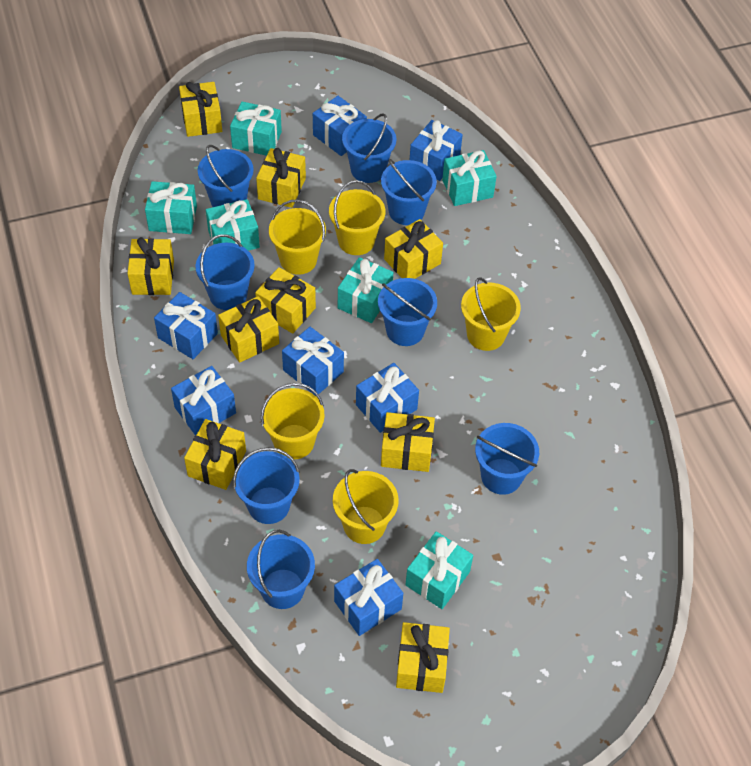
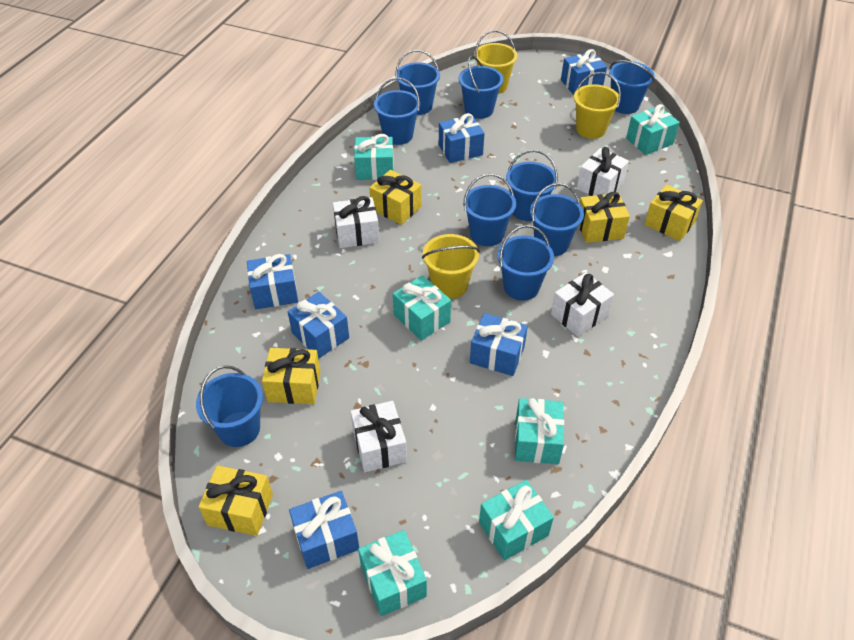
blue bucket: [196,235,255,310] [198,145,254,207] [233,447,300,524] [247,530,315,609] [342,113,397,183] [378,278,437,346] [381,159,437,225] [475,423,539,495] = 8 -> [196,365,263,447] [374,78,420,145] [395,50,440,115] [459,56,503,119] [463,174,516,246] [497,225,554,300] [506,150,558,221] [530,183,584,256] [609,60,655,114] = 9
blue gift: [154,292,218,359] [171,366,236,436] [282,327,344,396] [313,96,367,156] [334,559,403,636] [356,363,419,433] [410,120,463,181] = 7 -> [247,254,298,309] [288,292,349,359] [289,491,359,569] [439,113,484,163] [470,313,528,376] [561,49,607,95] = 6
white gift: none = 0 -> [333,196,379,248] [351,401,407,472] [551,272,614,337] [577,147,629,196] = 4
yellow bucket: [261,383,325,459] [269,199,326,275] [329,180,385,255] [333,469,399,544] [461,277,521,351] = 5 -> [422,234,480,299] [474,30,518,94] [574,72,621,139] = 3
yellow gift: [127,237,174,295] [179,82,222,137] [184,419,246,490] [218,296,279,363] [255,267,316,333] [256,148,306,208] [381,412,435,472] [384,219,443,279] [396,622,450,693] = 9 -> [199,466,273,536] [262,348,321,404] [369,170,421,225] [579,192,630,243] [644,185,703,241] = 5

